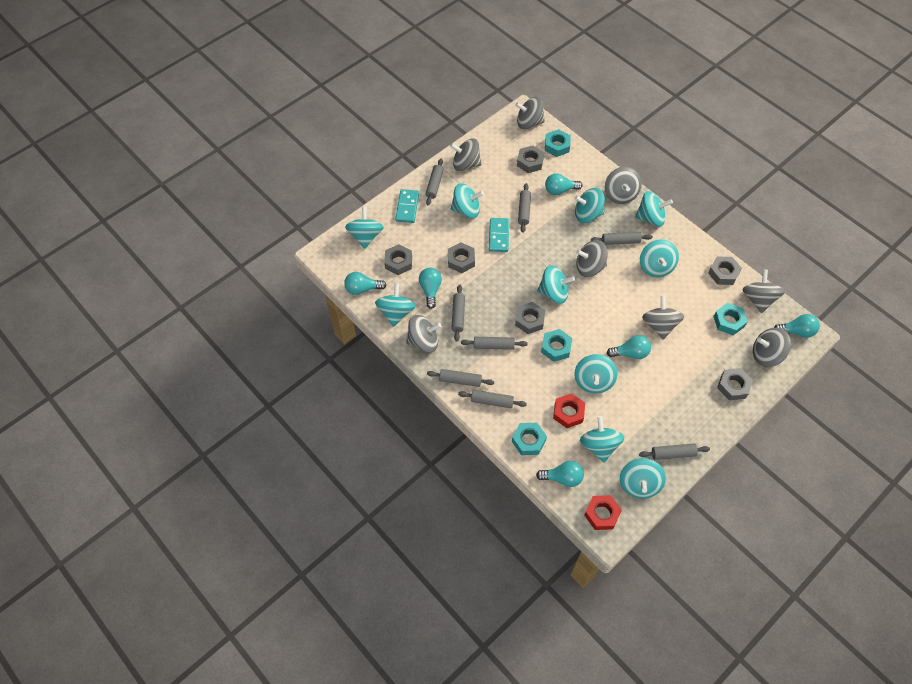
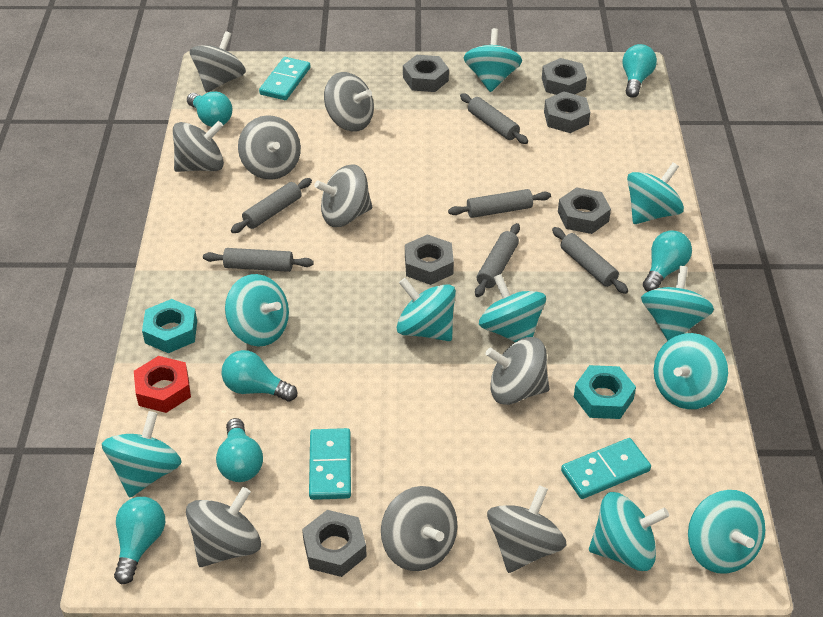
grey rolling pin: [426,159,444,206] [427,369,494,387] [451,285,465,342] [458,390,527,408] [461,337,528,350] [518,183,531,233] [591,232,653,245] [639,444,710,460] = 8 -> [203,248,314,272] [231,178,312,233] [448,189,551,218] [460,93,528,144] [475,223,520,297] [552,227,628,294] = 6
grey spinning top: [406,315,441,353] [450,138,482,171] [515,97,545,129] [576,240,608,277] [605,167,642,204] [642,295,684,340] [742,270,785,313] [753,328,791,367] = 8 -> [173,121,224,172] [186,487,261,567] [190,31,246,93] [238,115,301,180] [314,164,372,227] [324,72,374,132] [381,486,458,571] [486,337,549,405] [487,485,567,573] = 9
red nut: [553,393,585,428] [584,495,622,530] = 2 -> [134,356,191,413] = 1
turquoise domino: [395,189,419,223] [489,218,509,252] = 2 -> [259,57,310,100] [309,428,351,500] [561,438,651,499] = 3
turquoise nut: [512,423,547,455] [541,329,572,362] [545,129,571,157] [713,303,748,335] = 4 -> [142,299,197,353] [574,365,636,419] = 2

